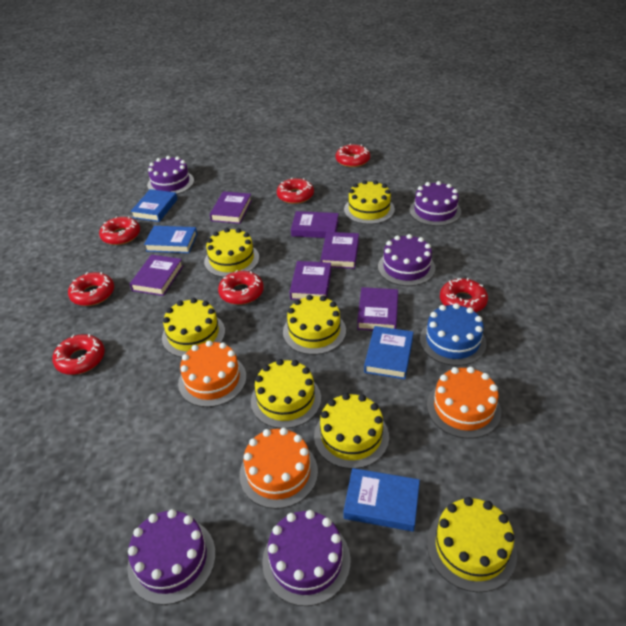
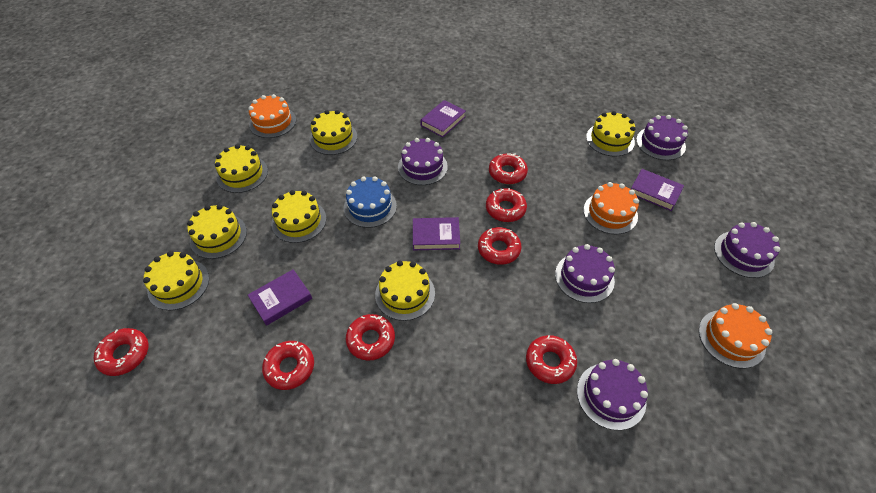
blue book: [131,189,178,222] [144,226,197,253] [343,468,420,532] [364,326,414,379] = 4 -> none = 0
purple book: [130,255,183,296] [210,191,252,224] [290,261,331,300] [291,211,339,238] [321,232,359,269] [357,287,398,331] = 6 -> [248,269,312,326] [413,217,460,250] [420,100,466,137] [631,169,684,211] = 4

